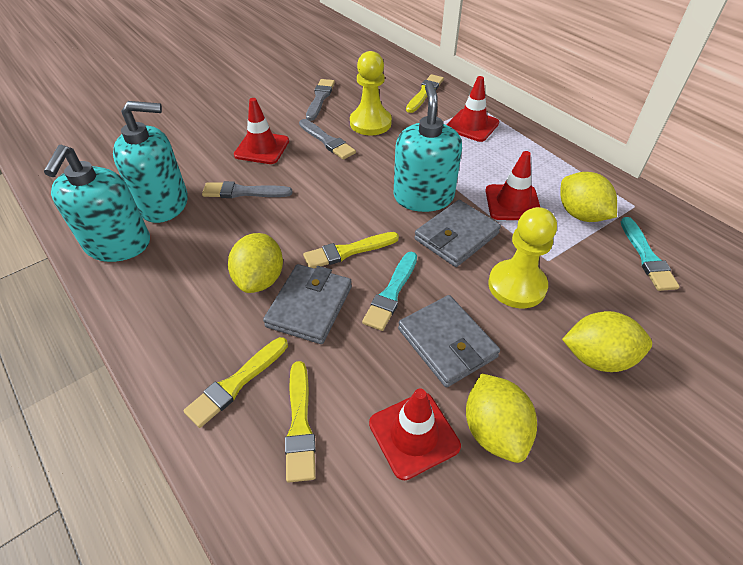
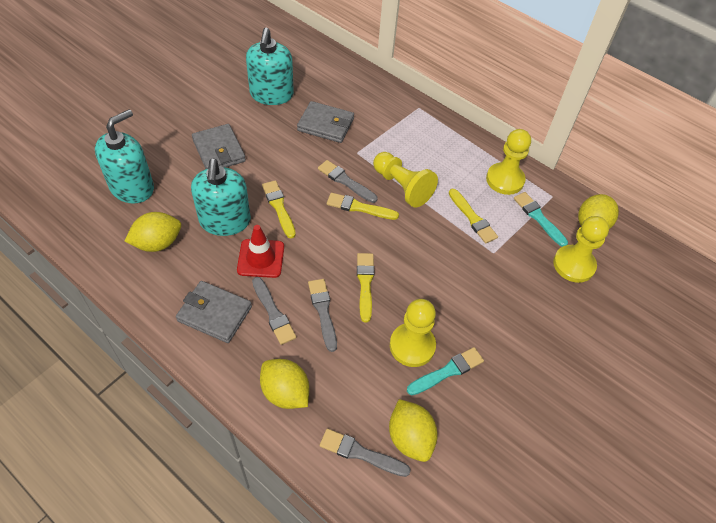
grey brush: [202,181,292,198] [299,119,356,159] [306,79,335,121] = 3 -> [252,277,296,345] [308,279,337,352] [318,160,377,203] [320,429,411,477] = 4
red traffic cone: [234,98,289,164] [369,389,461,480] [446,76,499,142] [486,151,541,220] = 4 -> [237,225,284,278] = 1
yellow pawn: [350,51,392,135] [488,207,557,308] = 2 -> [373,152,438,208] [390,299,436,367] [486,129,531,195] [553,216,609,283] = 4

